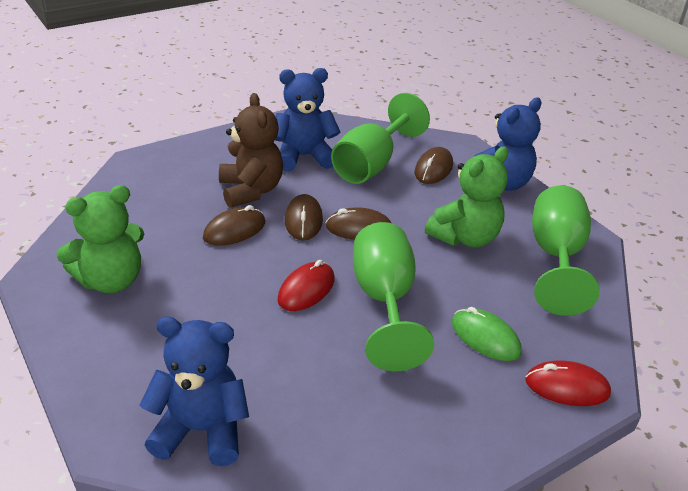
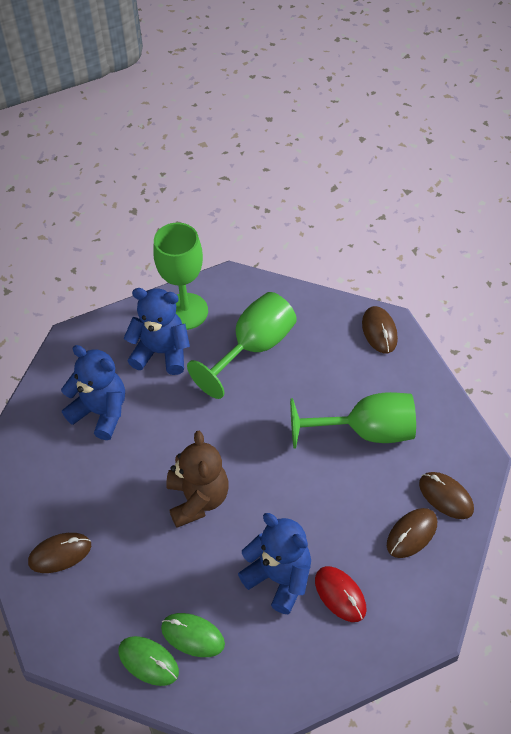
green mouse: [452,307,522,361] = 1 -> [118,636,179,686] [161,613,225,657] = 2
green teddy bear: [56,185,144,293] [425,147,509,247] = 2 -> none = 0
red mouse: [278,260,335,311] [525,360,611,406] = 2 -> [315,566,367,622] = 1

